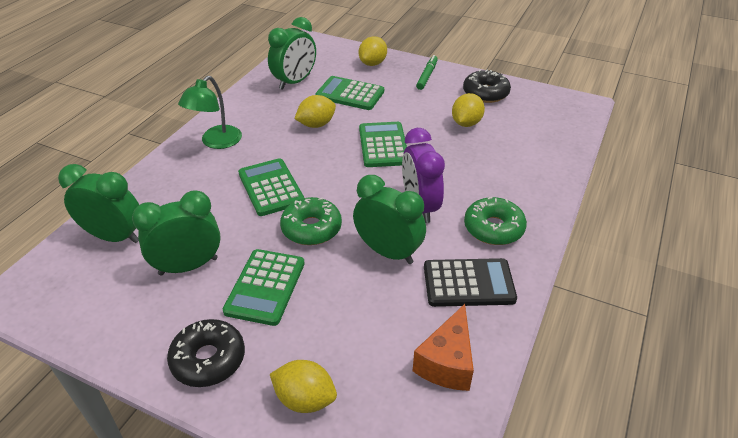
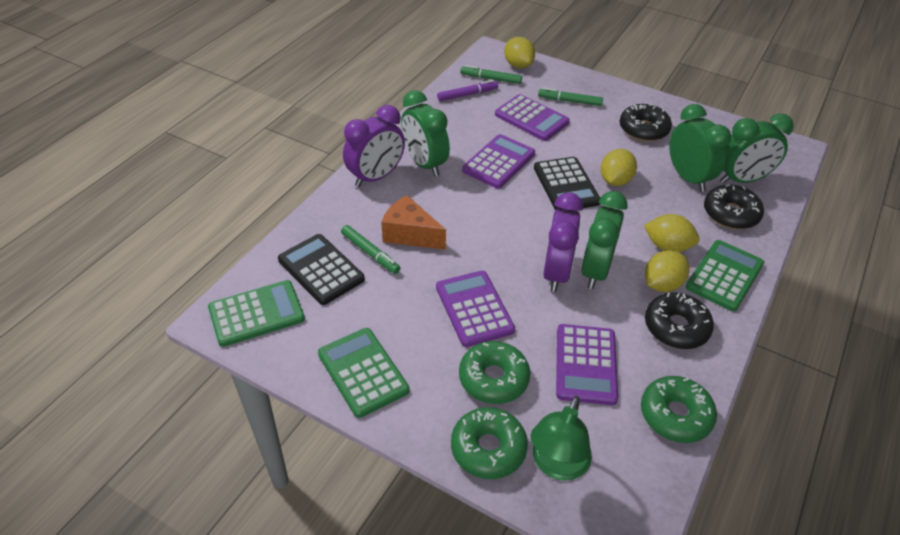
black calculator: [424,258,517,307] = 1 -> [278,234,365,305] [534,157,600,210] = 2
black donut: [167,319,245,387] [463,70,511,103] = 2 -> [619,104,672,141] [645,293,714,349] [704,184,764,229] = 3
green calculator: [223,249,305,326] [238,158,304,216] [315,76,384,110] [359,122,407,167] = 4 -> [208,280,305,347] [318,328,410,418] [686,240,764,311] = 3
green donut: [280,197,342,245] [464,197,527,245] = 2 -> [451,407,528,479] [459,341,530,404] [641,376,717,443] = 3
green marker: [416,55,438,90] = 1 -> [341,225,400,274] [460,65,522,84] [538,88,603,106] = 3
purple calculator: none = 0 -> [436,271,515,347] [462,134,535,189] [495,94,570,141] [556,324,618,405] = 4
purple clock: [402,128,445,223] = 1 -> [343,105,405,187] [543,192,583,292] = 2
purple marker: none = 0 -> [437,80,498,101] = 1

